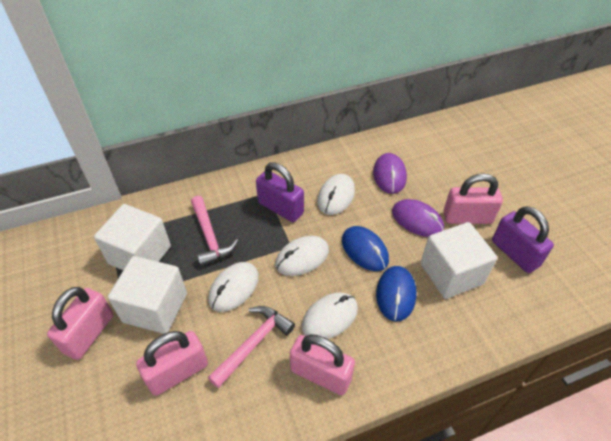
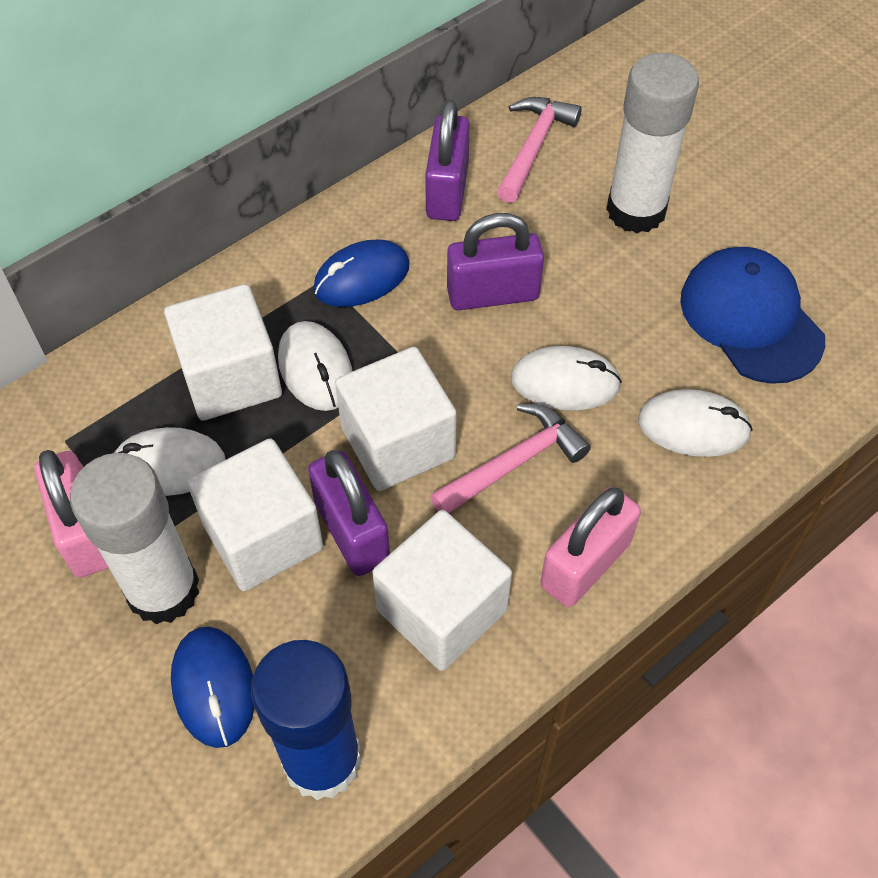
blue cap: none = 0 -> [680,247,825,384] = 1
blue glue stick: none = 0 -> [251,640,362,800] = 1
pink padlock: [47,287,113,360] [136,331,208,396] [290,334,355,395] [443,173,503,224] = 4 -> [35,450,109,577] [541,487,641,607] = 2
purple mouse: [373,153,407,194] [392,199,444,237] = 2 -> none = 0
purple padlock: [256,162,304,222] [492,206,554,273] = 2 -> [308,450,390,576] [425,100,470,221] [447,213,544,310] = 3
white cube: [94,204,171,270] [108,256,187,334] [420,222,497,299] = 3 -> [164,284,282,421] [187,438,323,591] [335,347,457,491] [372,510,512,671] = 4
white glue stick: none = 0 -> [70,453,199,624] [606,53,699,233] = 2

